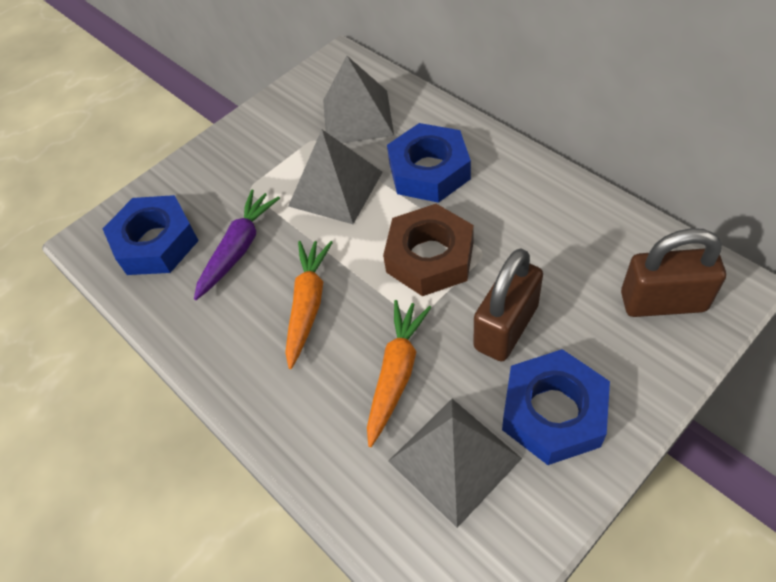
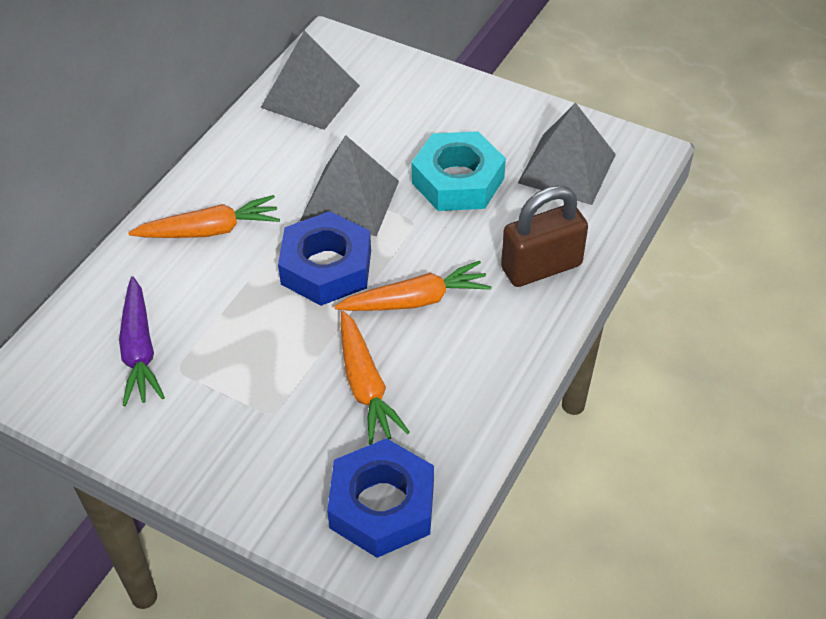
blue nut: [103,195,199,275] [387,123,471,203] [502,349,610,465] = 3 -> [278,211,371,306] [327,438,434,558] = 2
brown nut: [383,204,474,296] = 1 -> none = 0
brown padlock: [474,248,543,362] [621,228,726,317] = 2 -> [501,186,588,287] = 1
orange carrot: [285,241,333,369] [367,300,432,447] = 2 -> [128,195,280,238] [334,261,492,311] [341,311,410,445] = 3
turquoise nut: none = 0 -> [412,131,506,211] = 1

